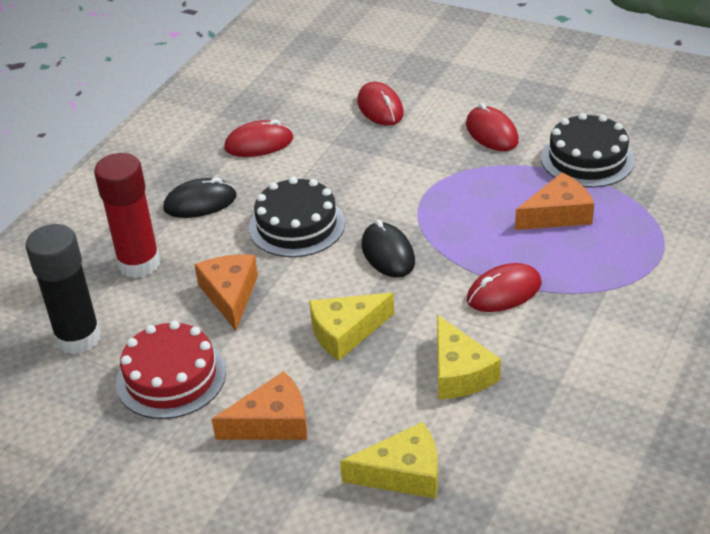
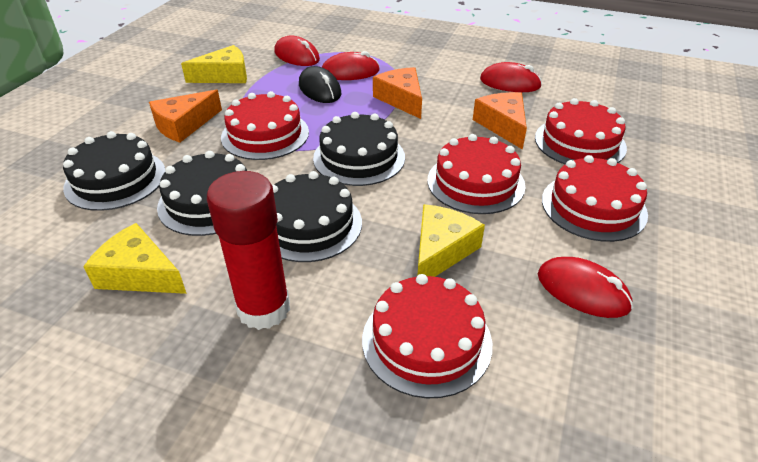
black cake: [249,177,345,257] [541,113,635,188] = 2 -> [63,131,165,211] [157,151,247,236] [272,171,362,262] [313,112,405,186] = 4
black glue stick: [26,224,101,355] = 1 -> none = 0
black mouse: [163,177,236,218] [362,219,415,278] = 2 -> [299,66,341,103] = 1
red cake: [116,321,226,419] = 1 -> [221,91,309,160] [362,274,492,398] [427,134,525,214] [535,98,627,164] [542,155,648,242] = 5

